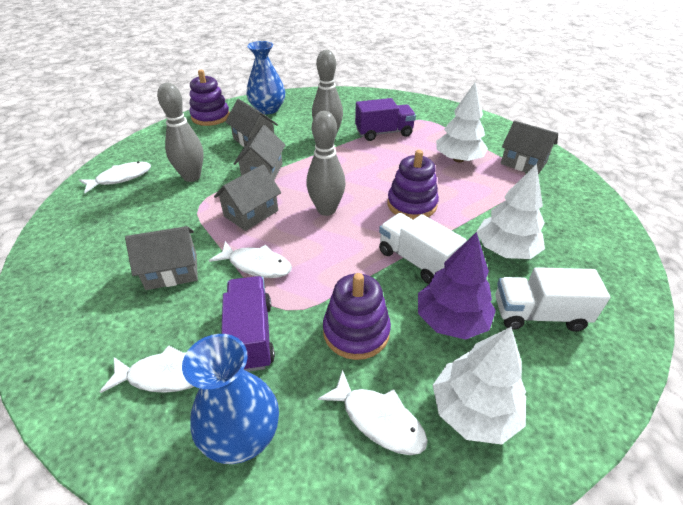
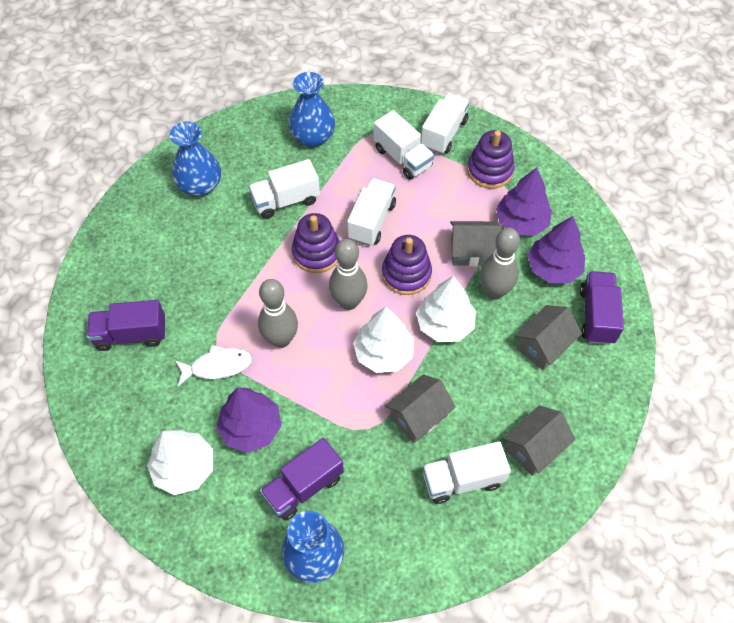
blue vase: [182,334,279,464] [246,41,285,114] = 2 -> [170,121,221,197] [282,511,344,583] [288,72,335,147] = 3
grey house: [125,226,198,290] [214,165,281,231] [225,99,278,147] [234,125,285,180] [501,121,558,174] = 5 -> [385,374,456,443] [450,221,502,266] [503,405,575,476] [515,305,582,370] = 4
purple tree: [418,232,496,340] = 1 -> [216,388,281,453] [496,168,552,236] [527,216,585,283] = 3
purple truck: [221,276,275,372] [355,98,416,141] = 2 -> [87,300,165,351] [260,438,344,521] [580,271,624,345] = 3
white fish: [79,162,151,193] [100,345,195,393] [209,241,292,278] [318,369,428,455] = 4 -> [175,345,253,386] = 1
white truck: [379,213,467,284] [495,267,610,332] = 2 -> [249,159,320,219] [347,178,396,246] [374,110,434,180] [421,93,470,154] [423,441,511,504] = 5

